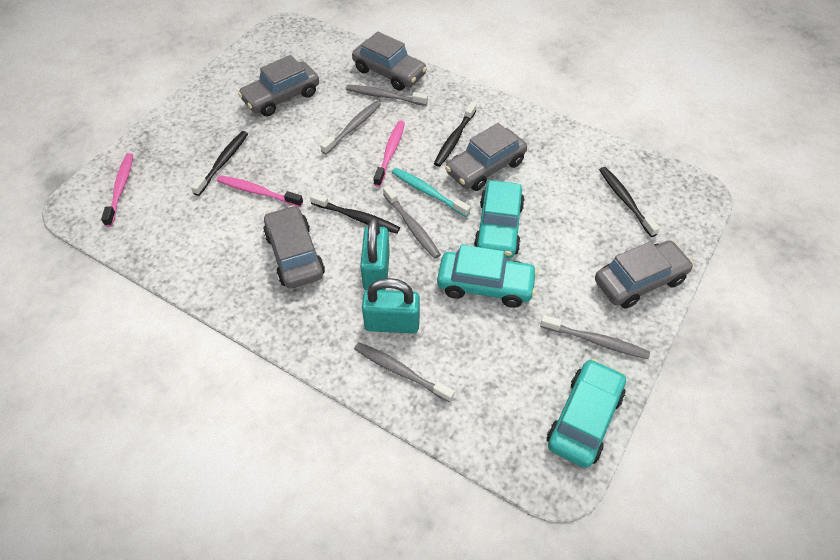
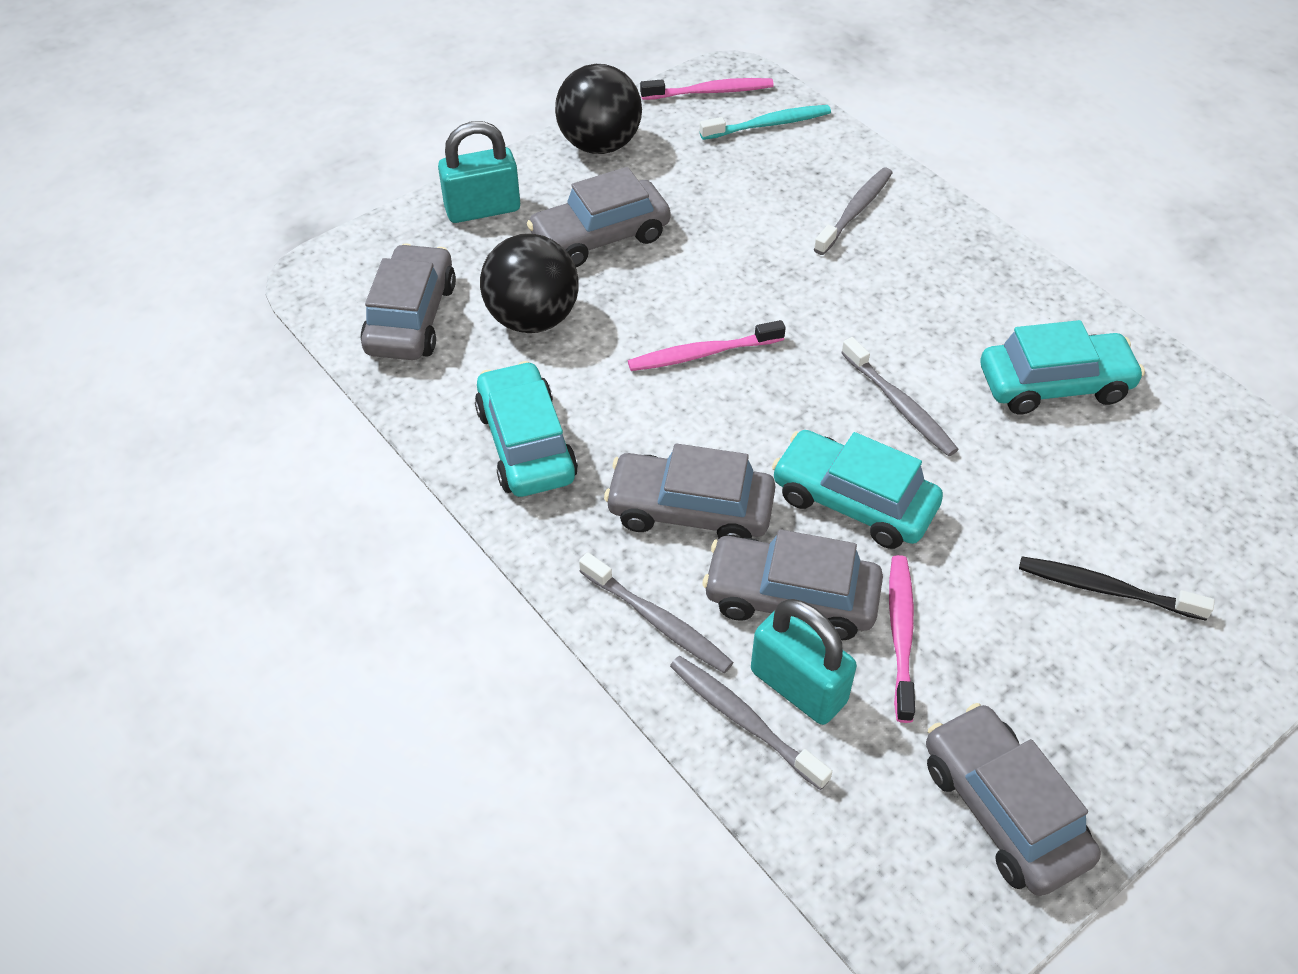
black ball: none = 0 -> [480,234,579,333] [555,64,642,154] = 2
black toothbrush: [191,131,248,196] [310,192,400,234] [434,102,477,167] [599,167,660,237] = 4 -> [1019,557,1215,621] = 1
grey toothbrush: [320,101,381,154] [346,85,428,106] [354,342,455,402] [383,185,441,259] [540,315,650,359] = 5 -> [579,552,734,673] [670,656,832,790] [814,168,893,255] [841,337,959,456] = 4

